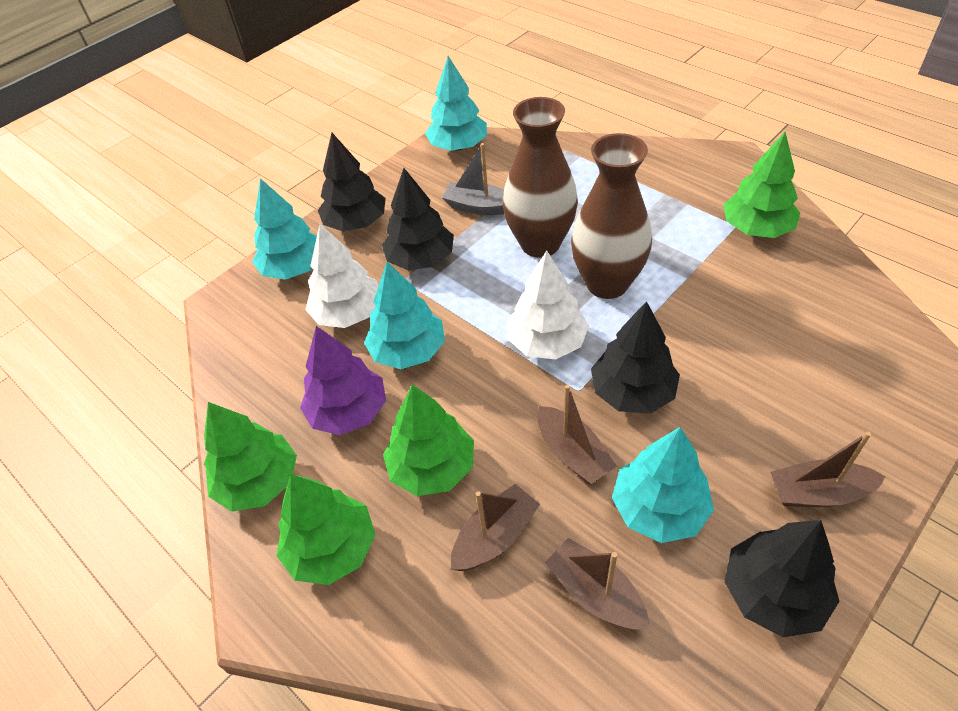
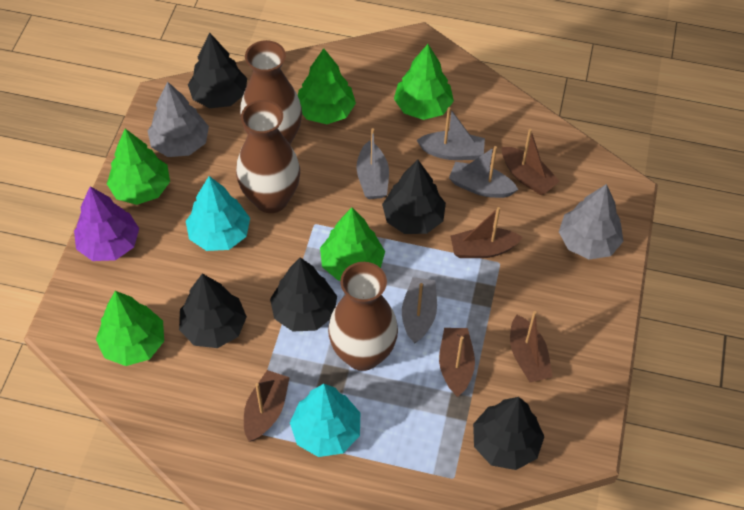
black tree: [318,133,386,232] [382,168,454,270] [591,301,680,414] [724,520,839,637] = 4 -> [179,274,247,348] [188,33,247,108] [270,257,337,332] [382,160,446,234] [473,397,544,470] = 5
brown boat: [451,484,540,571] [537,385,617,484] [545,538,650,629] [771,432,886,507] = 4 -> [244,370,290,442] [439,328,475,397] [451,207,523,258] [502,129,560,195] [510,311,552,382] = 5
brown vase: [503,97,578,258] [571,133,652,299] = 2 -> [236,100,300,213] [240,40,302,144] [328,262,398,371] = 3
green tree: [204,402,297,512] [276,474,376,585] [383,384,474,496] [723,132,800,238] = 4 -> [96,291,164,366] [107,129,170,205] [298,48,356,124] [320,208,385,281] [394,44,454,120] = 5
grey boat: [442,143,504,215] = 1 -> [356,128,389,199] [402,277,437,344] [417,107,485,160] [449,146,518,198] = 4
grey tree: none = 0 -> [148,81,209,157] [559,184,623,259] = 2
turquoise tree: [252,178,317,280] [364,262,445,369] [425,56,487,151] [612,427,714,543] = 4 -> [186,176,250,251] [290,384,360,457] = 2
white tree: [305,224,378,328] [508,250,589,359] = 2 -> none = 0

